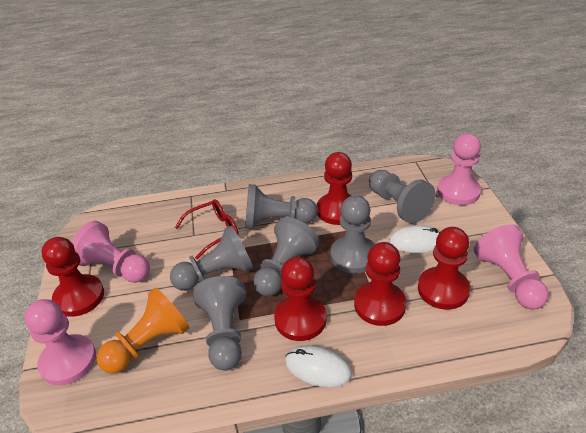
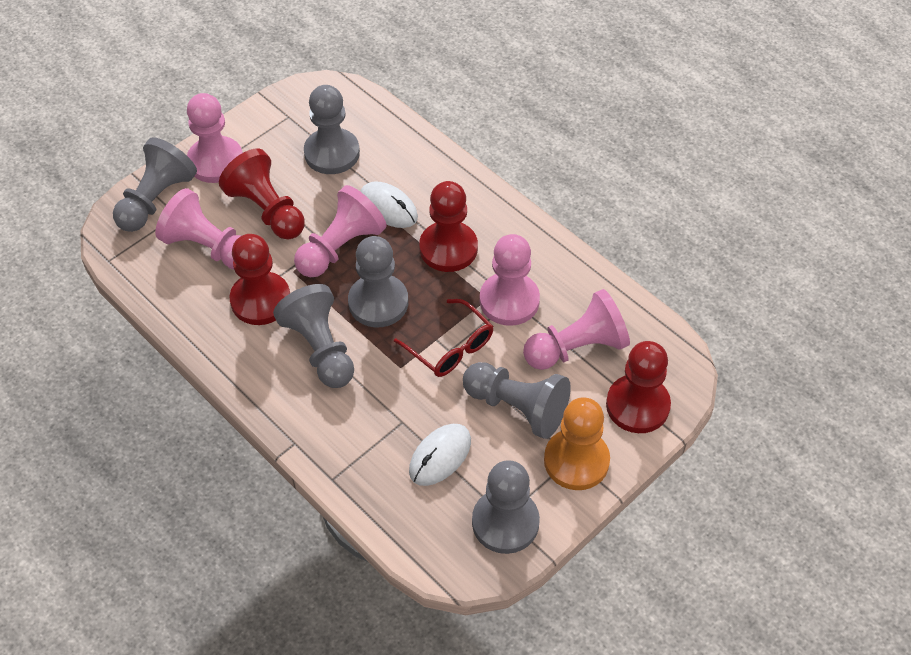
pink pawn: [24,299,96,386] [71,221,150,283] [437,133,481,205] [474,224,549,309] = 4 -> [155,188,242,269] [187,93,243,183] [294,185,387,277] [480,234,540,326] [523,289,630,370] = 5
red pawn: [42,237,104,317] [274,257,327,341] [317,152,352,225] [354,242,406,326] [418,227,470,310] = 5 -> [219,149,305,240] [230,234,290,325] [419,181,478,272] [606,341,671,433] = 4

